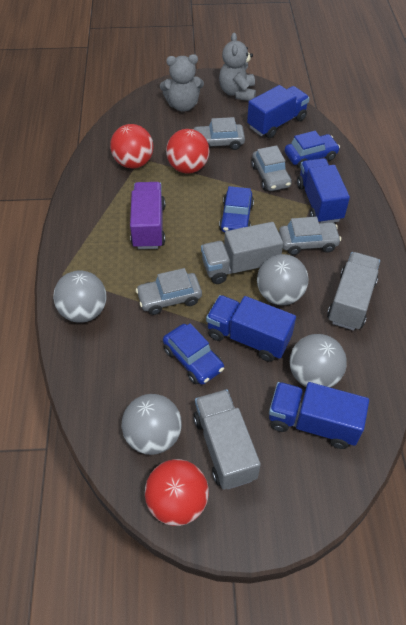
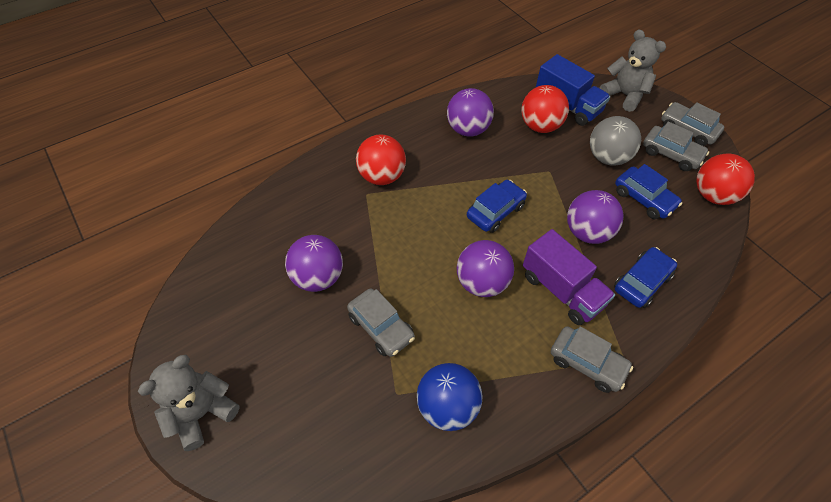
blue ball: none = 0 -> [417,363,483,431] = 1
blue truck: [206,295,296,362] [247,85,310,138] [269,382,369,449] [297,158,350,223] = 4 -> [536,54,610,126] = 1
grey ball: [53,270,106,323] [122,394,182,455] [257,254,308,305] [290,334,347,388] = 4 -> [590,116,641,166] = 1
grey truck: [193,389,261,490] [201,222,283,284] [327,252,380,330] = 3 -> none = 0
purple ball: none = 0 -> [285,235,343,292] [447,88,494,137] [457,240,514,297] [567,190,624,244] = 4

